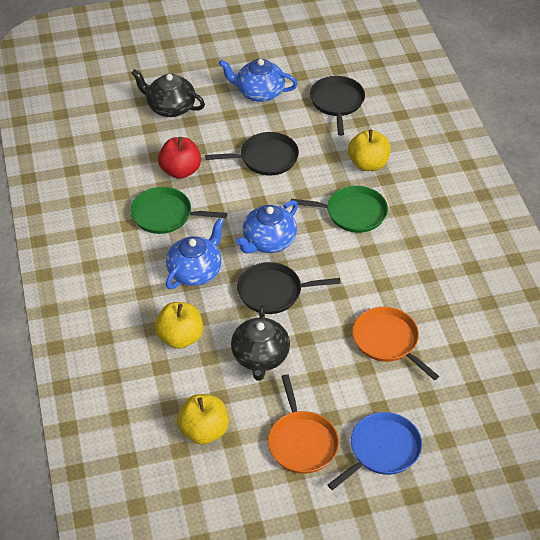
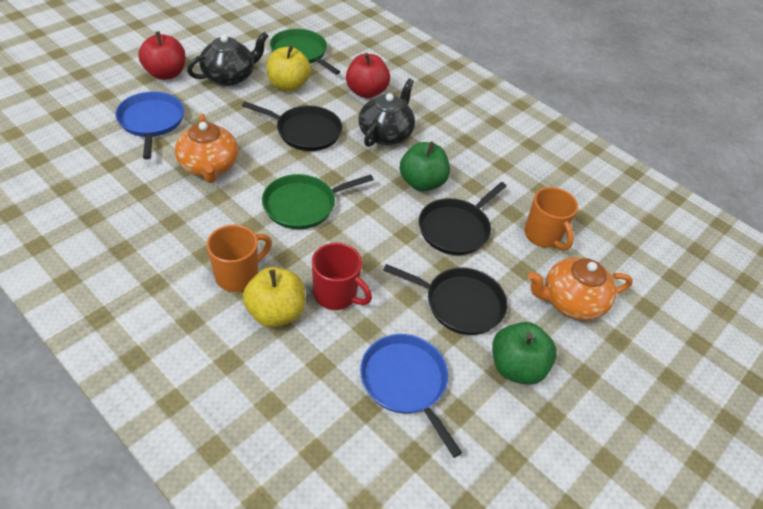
blue pan: [328,412,422,490] = 1 -> [115,91,184,159] [360,334,462,458] = 2
blue teapot: [166,218,224,289] [219,59,298,102] [236,200,298,254] = 3 -> none = 0
green apple: none = 0 -> [400,142,450,192] [492,322,557,385] = 2
orange mug: none = 0 -> [207,225,272,292] [524,187,578,250] = 2
orange pan: [268,374,339,474] [353,307,439,380] = 2 -> none = 0
orange teapot: none = 0 -> [175,114,238,183] [528,257,633,320] = 2
red apple: [158,137,201,179] = 1 -> [138,31,186,80] [346,53,390,99] = 2
red mug: none = 0 -> [312,243,372,310] = 1
yellow apple: [154,302,203,349] [177,394,229,445] [348,130,391,171] = 3 -> [243,267,305,327] [266,45,311,92] = 2

